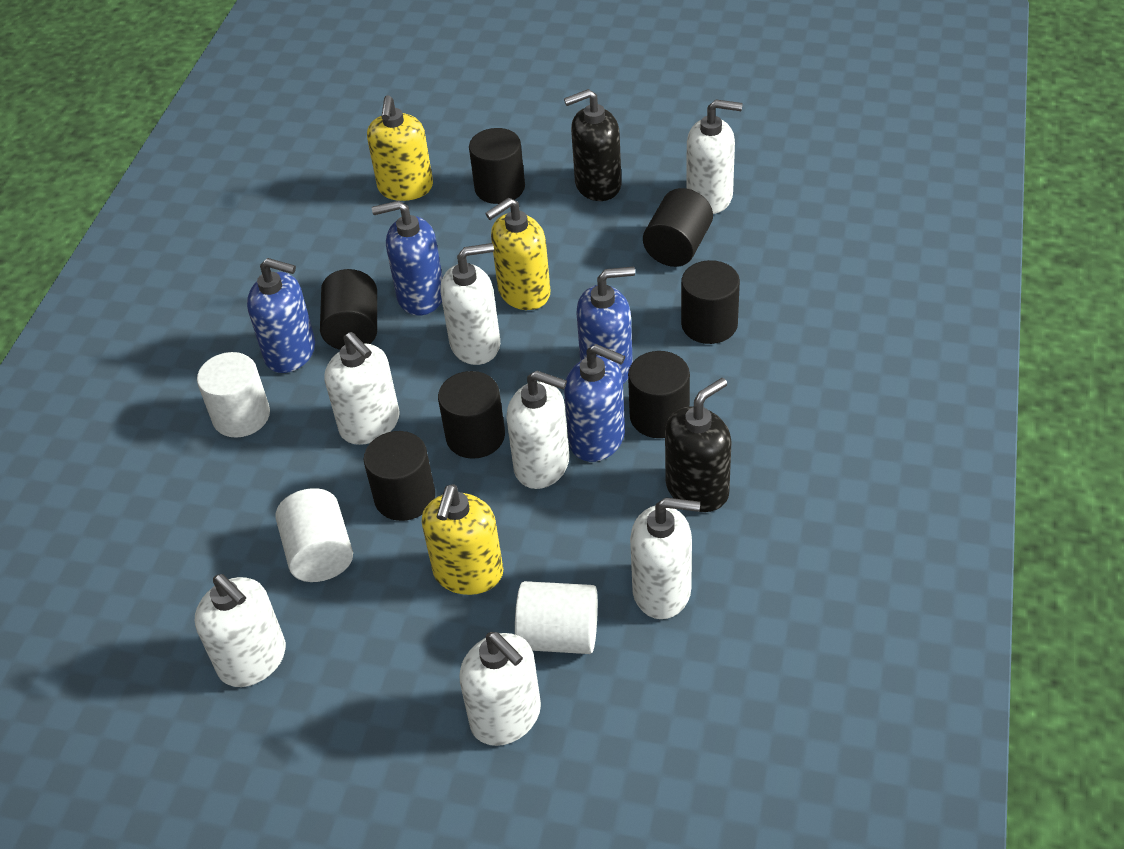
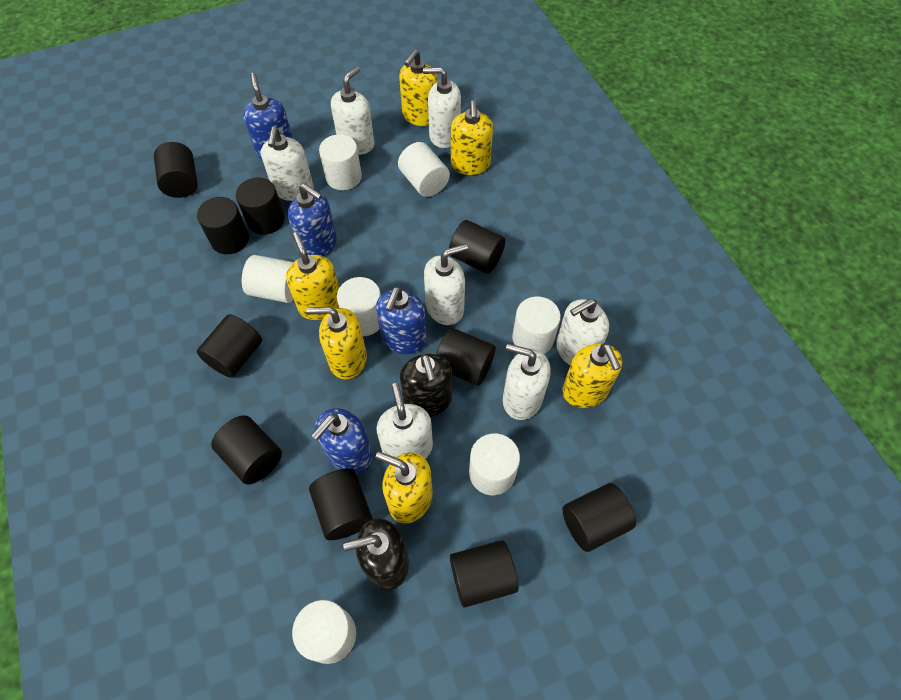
black cylinder: [320,269,377,350] [364,431,435,521] [438,371,505,459] [469,128,525,204] [628,351,690,438] [643,188,713,267] [681,260,740,344] = 7 -> [154,142,198,198] [197,197,249,254] [197,314,262,378] [211,415,282,485] [236,177,285,235] [309,469,373,540] [436,328,496,386] [449,220,506,274] [450,540,518,607] [562,483,636,552] = 10
white cylinder: [197,352,270,438] [275,488,353,582] [515,581,598,654] = 3 -> [242,255,294,303] [292,600,356,664] [319,134,362,190] [337,277,381,336] [398,142,450,197] [469,433,520,495] [512,296,561,354] = 7
yellow soap dispenser: [367,95,433,201] [422,484,503,595] [485,198,551,310] = 3 -> [286,232,339,320] [306,307,367,380] [376,451,433,523] [399,49,438,126] [451,100,493,175] [562,343,622,408] = 6

